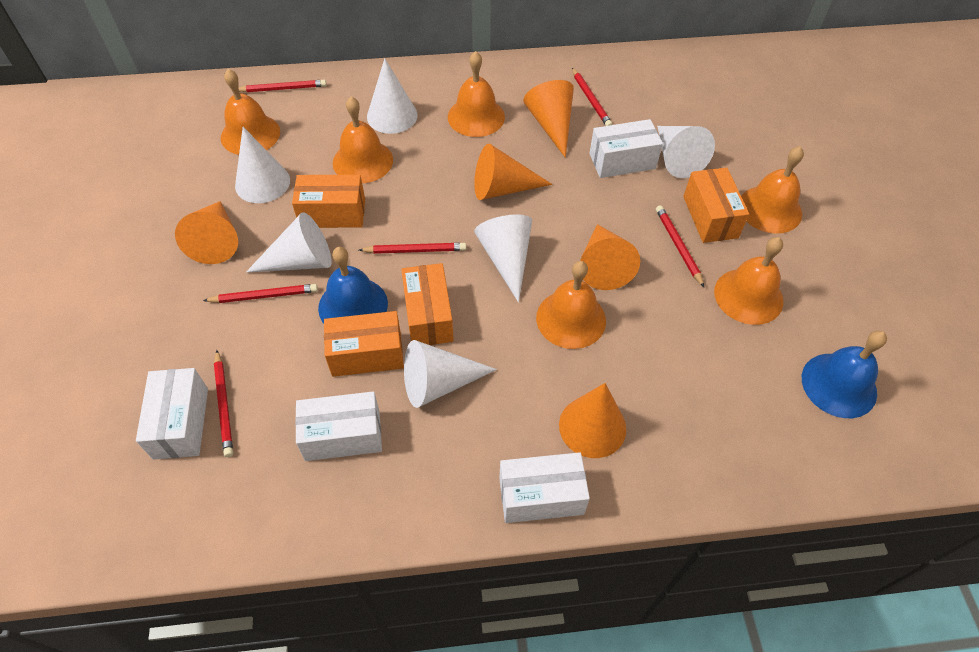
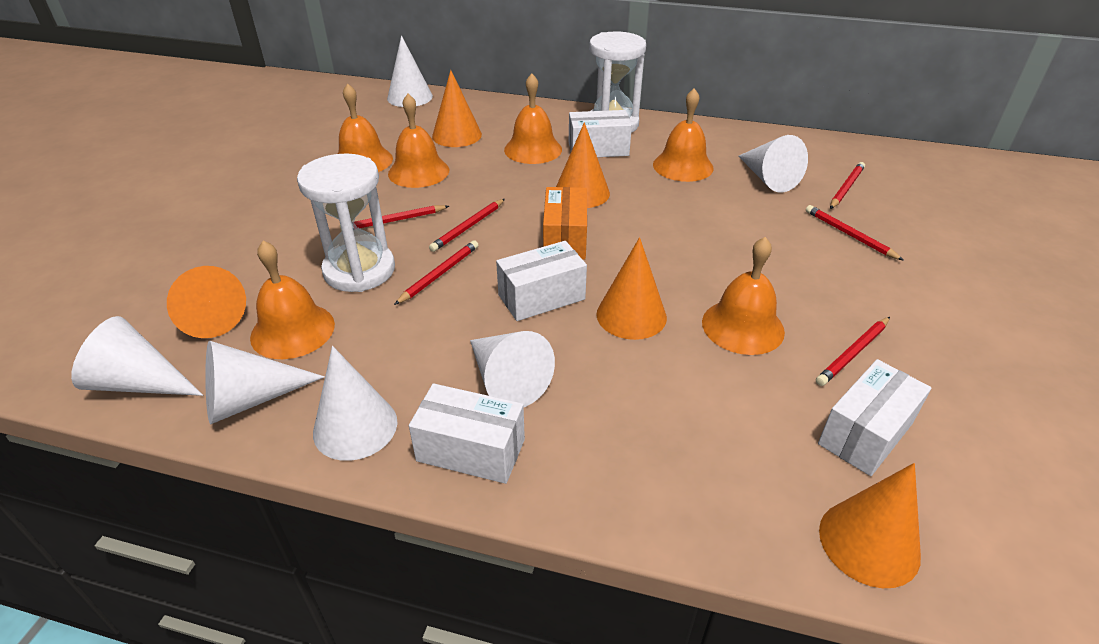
blue bell: [318,247,388,323] [802,331,887,418] = 2 -> none = 0
orange box: [292,175,365,228] [324,311,404,377] [401,263,454,345] [683,167,749,243] = 4 -> [543,187,587,260] = 1
white hourglass: none = 0 -> [297,153,395,292] [589,31,646,133] = 2

